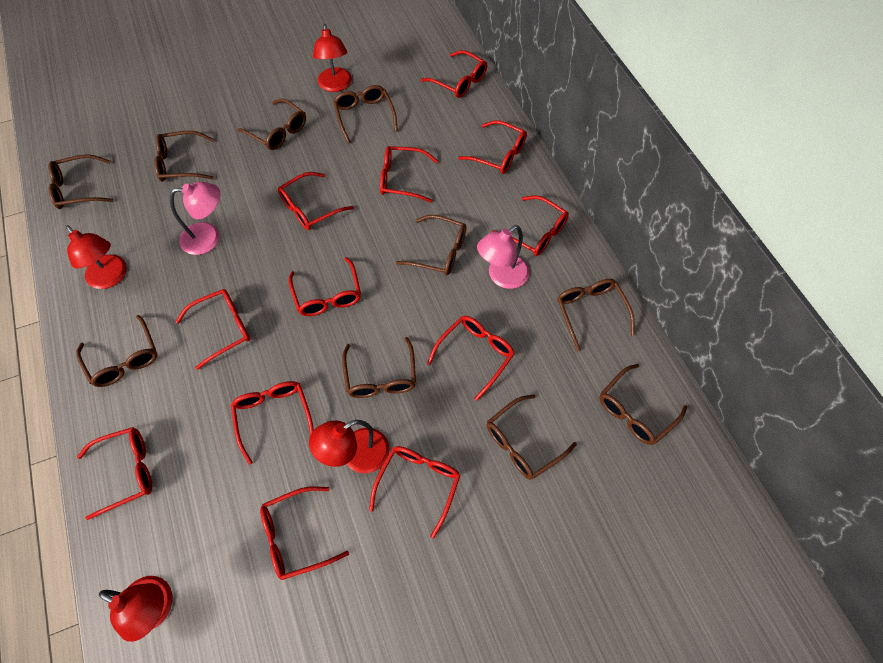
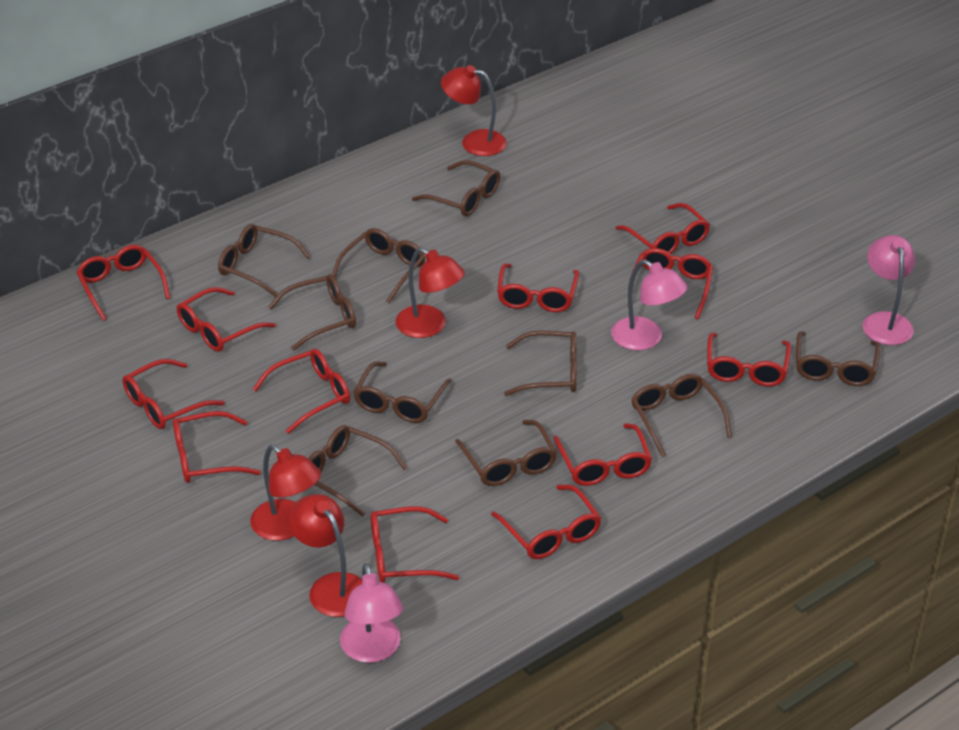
pink lamp: [170,182,220,255] [477,225,530,289] = 2 -> [340,563,403,663] [611,259,687,350] [863,235,915,345] = 3

